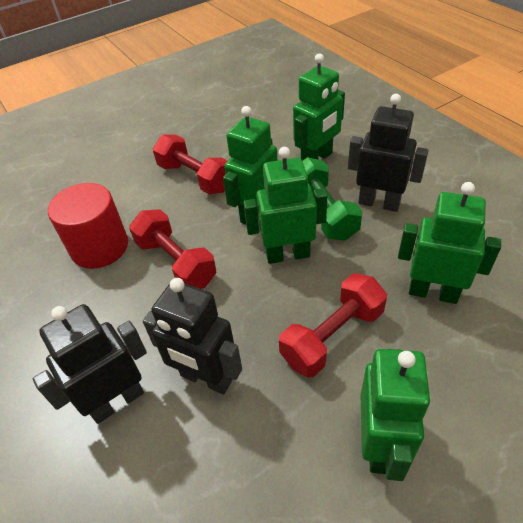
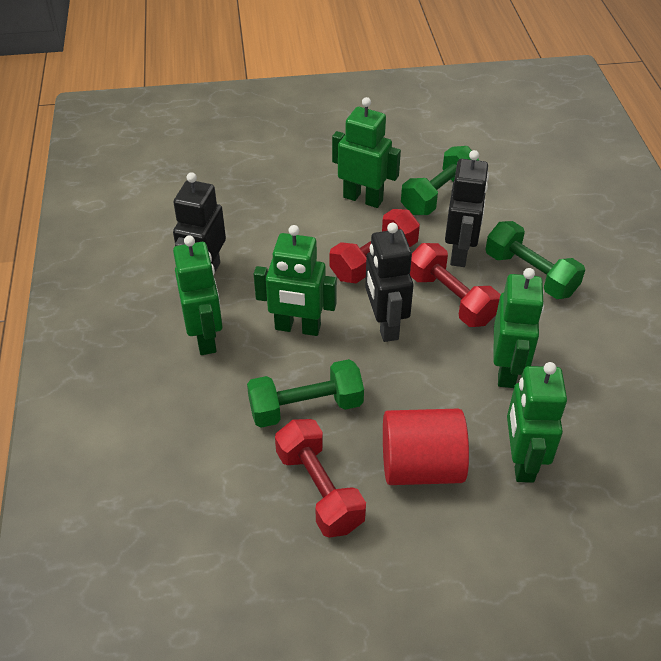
green dumbbell: [302,157,362,240] = 1 -> [247,359,364,428] [401,146,479,215] [486,221,585,299] = 3

